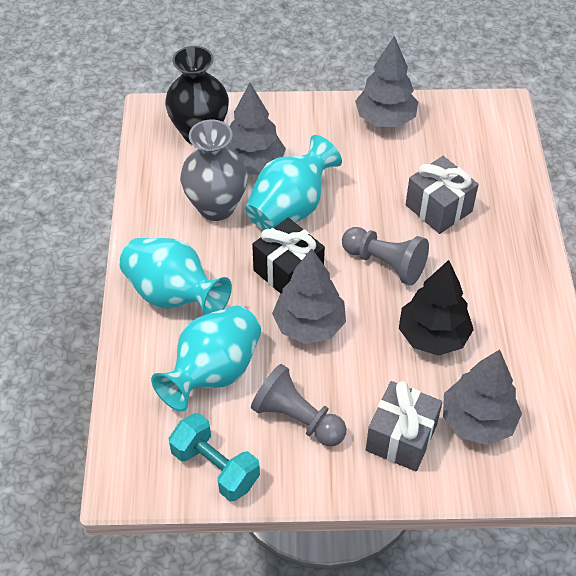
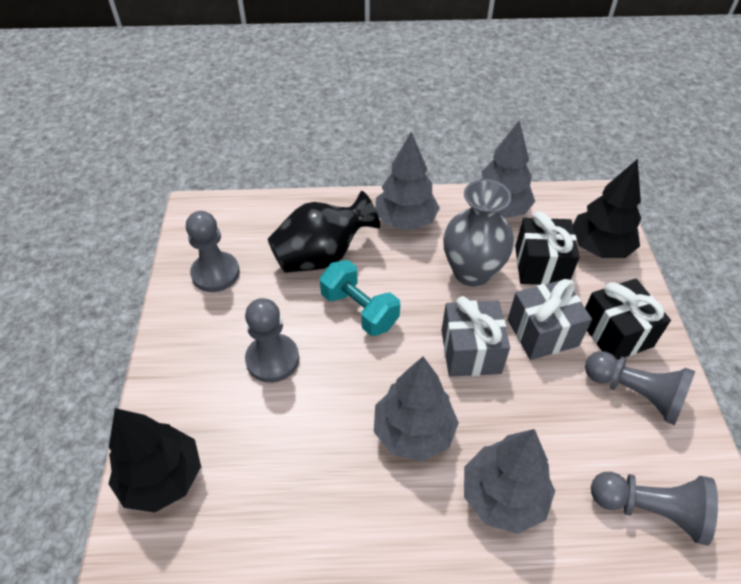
black gift: [252,218,325,294] = 1 -> [515,211,580,285] [585,279,671,360] = 2
black tree: [399,260,474,356] = 1 -> [109,408,201,513] [573,159,641,258] = 2
grey pawn: [251,364,346,446] [342,227,429,286] = 2 -> [186,211,240,292] [245,298,299,383] [585,351,695,425] [591,472,718,546] = 4
turquoise vase: [119,238,232,315] [151,305,261,412] [245,135,342,230] = 3 -> none = 0

